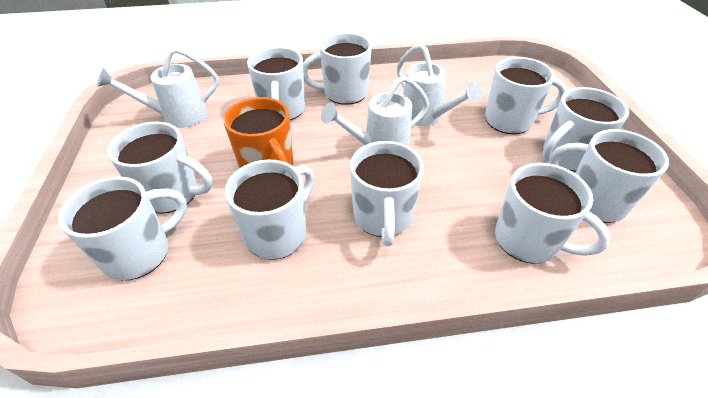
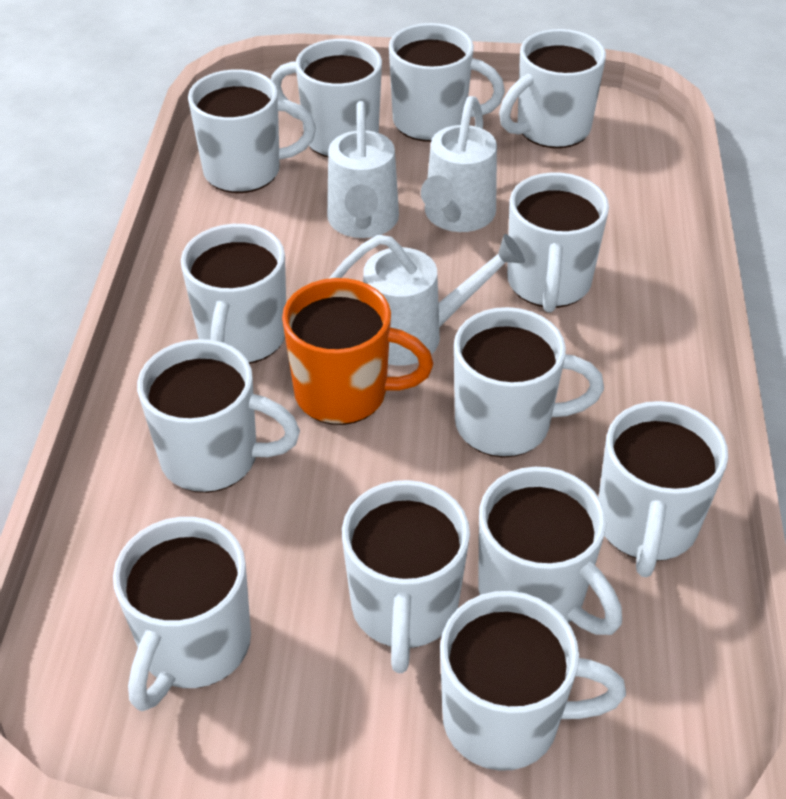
white mug: [58,177,187,280] [107,121,213,214] [225,160,314,260] [247,47,305,120] [303,33,372,105] [350,141,424,246] [485,57,567,134] [495,163,611,263] [543,87,629,171] [549,129,669,223] = 10 -> [113,517,251,711] [137,339,300,493] [181,224,286,364] [188,69,316,193] [271,39,382,158] [342,480,470,673] [389,23,505,142] [440,591,626,771] [454,307,604,457] [478,467,622,635] [499,29,606,148] [507,173,609,312] [598,401,728,577] = 13

